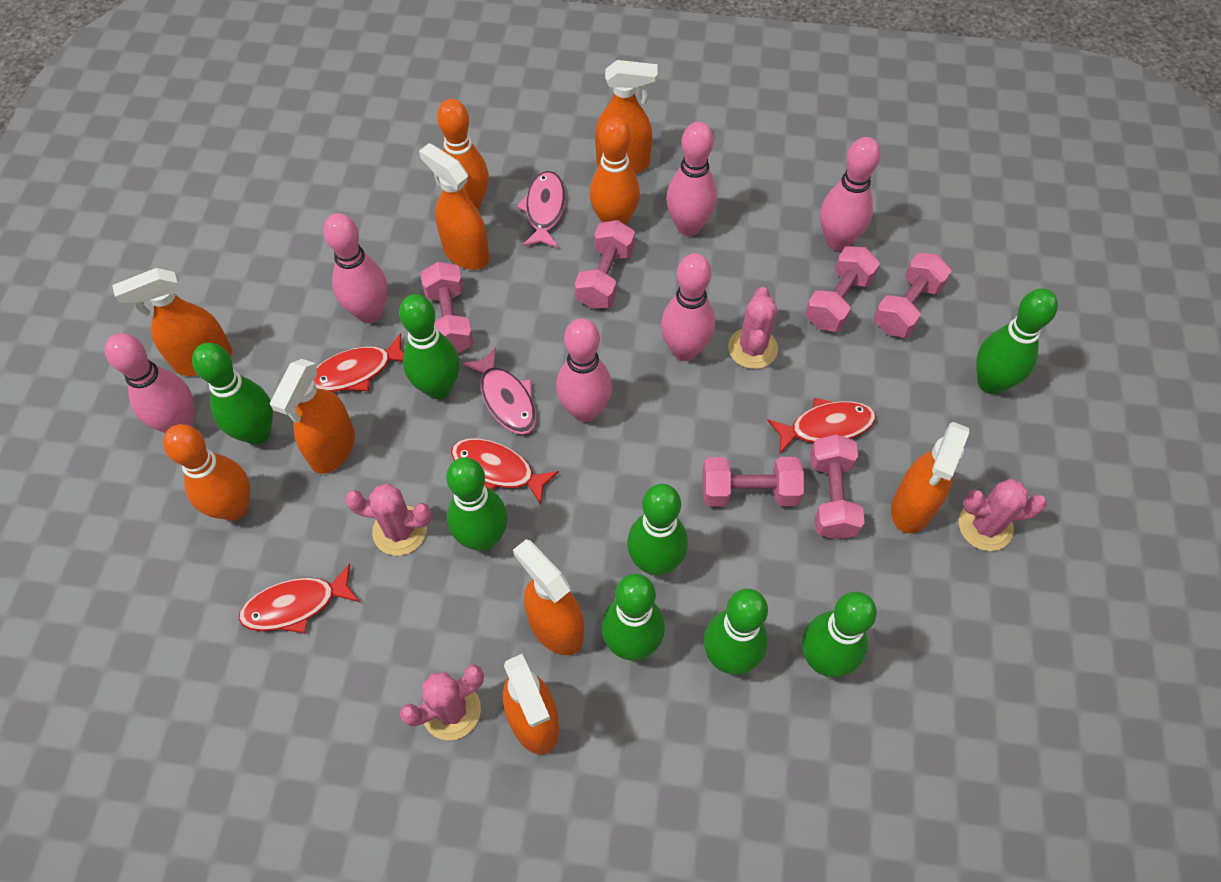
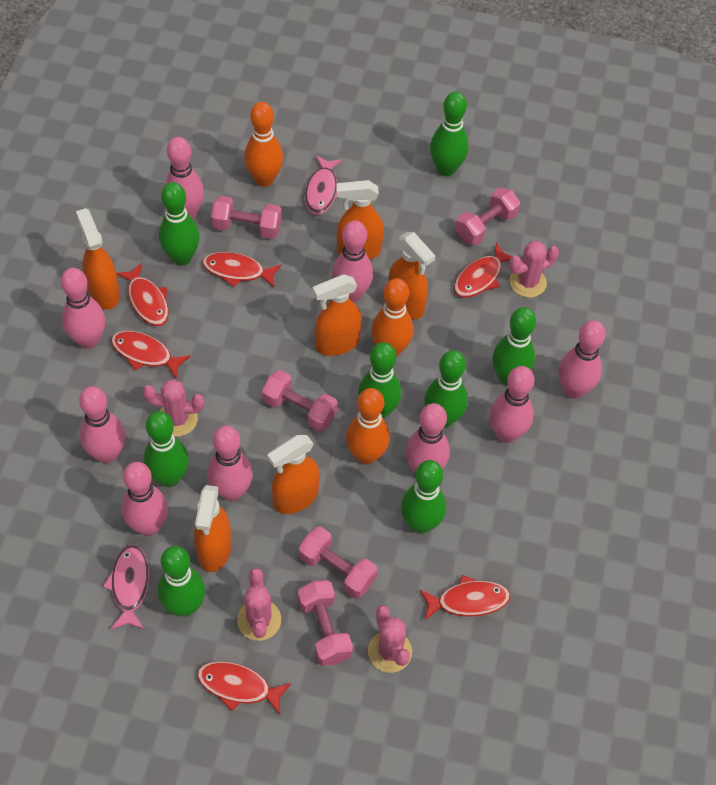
orange spray bottle: [112,268,232,376] [270,359,355,474] [419,143,489,270] [503,654,559,755] [513,539,584,655] [595,60,658,174] [891,422,969,533] = 7 -> [76,208,120,310] [194,485,232,572] [268,435,320,514] [313,274,362,356] [336,180,384,260] [388,232,435,319] = 6
pink bowling pin: [105,333,194,433] [323,213,388,323] [556,318,612,422] [661,253,715,361] [666,122,717,236] [820,137,880,251] = 6 -> [61,268,105,349] [79,386,125,463] [122,462,168,536] [164,137,204,219] [208,425,253,501] [332,220,373,302] [405,403,450,473] [490,366,534,443] [559,320,606,399] = 9
pink dumbbell: [420,262,474,354] [575,220,635,309] [703,457,804,507] [805,246,880,332] [810,434,865,540] [874,253,952,338] = 6 -> [211,196,282,239] [262,370,338,432] [298,580,353,666] [299,527,378,599] [455,187,520,246] = 5
red fish: [238,564,360,633] [314,333,404,392] [451,438,559,505] [767,398,876,453] = 4 -> [111,331,191,378] [117,262,169,326] [197,661,291,715] [202,252,282,288] [419,575,511,620] [454,242,512,297] = 6

